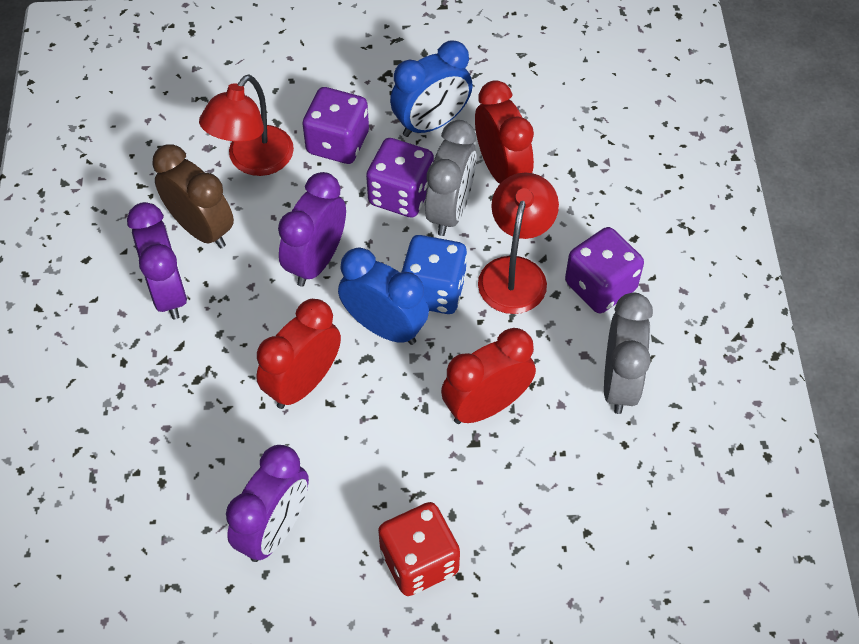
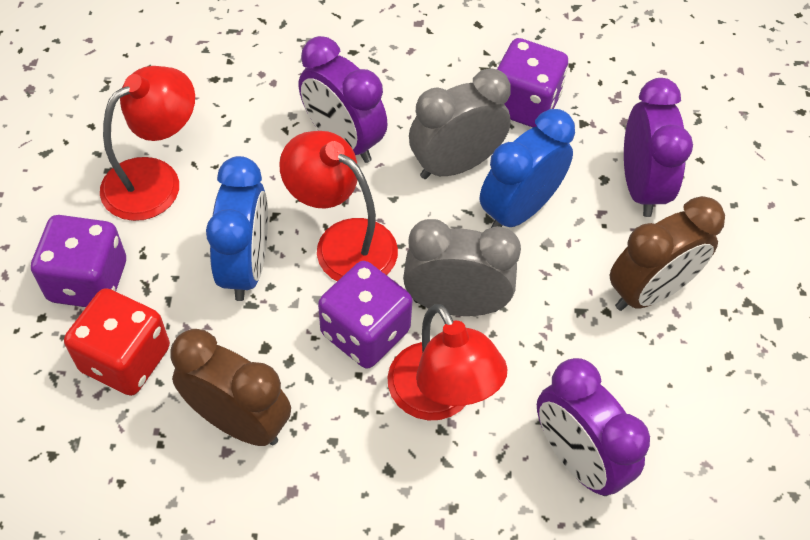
blue dice: [401,235,467,314] = 1 -> none = 0
brown clock: [152,144,234,248] = 1 -> [171,329,291,446] [610,196,725,311] = 2
red clock: [256,299,341,409] [441,328,536,424] [475,80,534,184] = 3 -> none = 0
red lamp: [199,75,294,176] [478,172,559,314] = 2 -> [100,66,195,221] [279,131,398,281] [387,304,507,421] = 3

